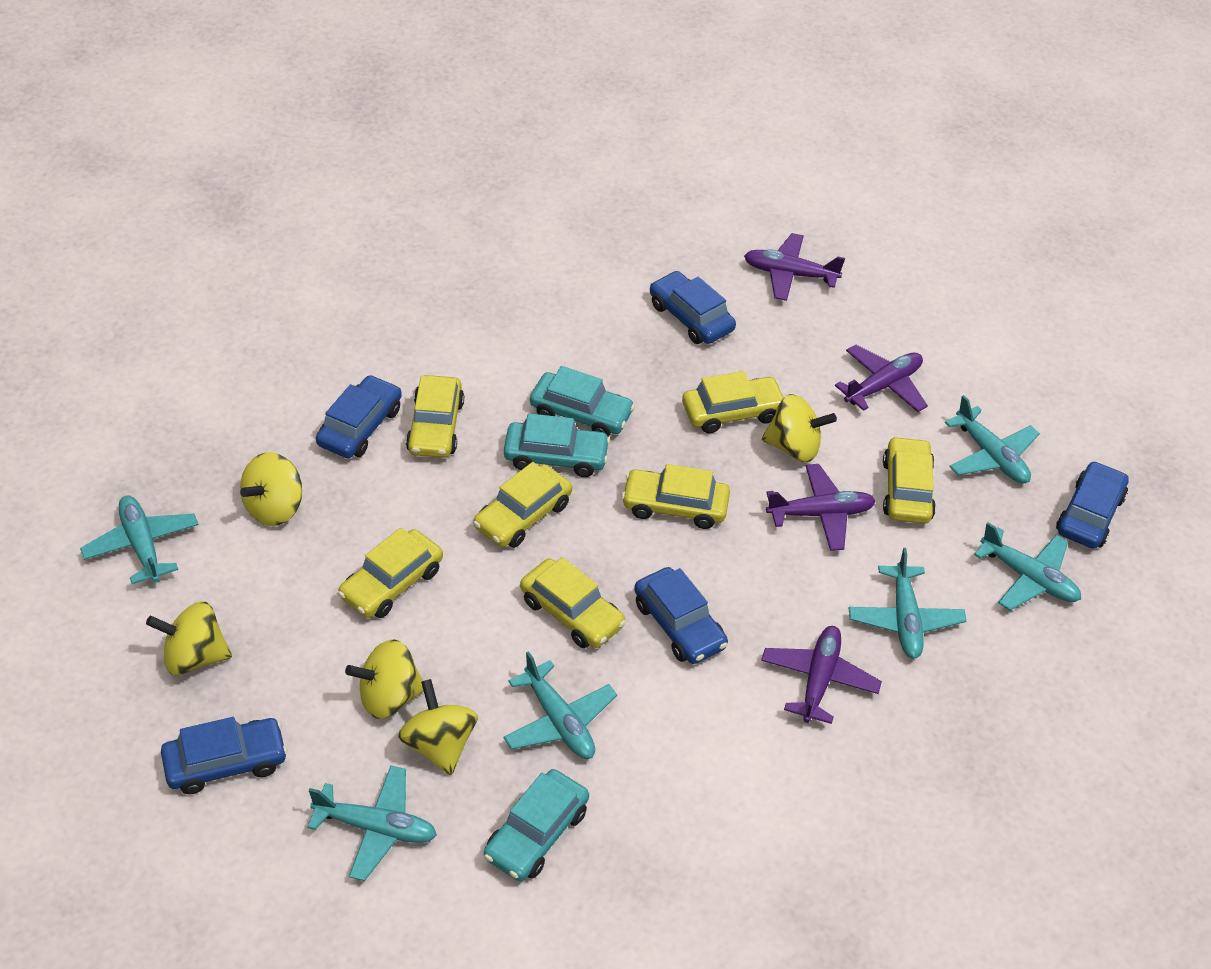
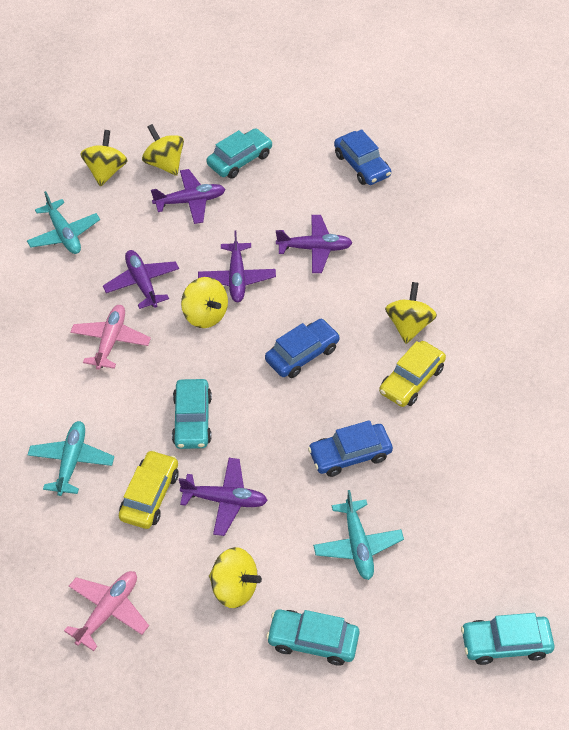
blue car: [161,717,287,794] [316,375,402,458] [634,567,728,664] [650,271,736,344] [1056,461,1129,549] = 5 -> [265,319,340,378] [308,420,393,477] [334,129,391,185] = 3
pink plane: none = 0 -> [64,571,149,651] [70,305,151,370] = 2
purple plane: [744,233,845,301] [761,626,882,724] [766,464,876,551] [835,345,928,412] = 4 -> [103,250,179,309] [151,169,225,224] [179,458,268,536] [198,231,276,302] [276,215,352,273] = 5
turquoise car: [484,769,589,881] [504,413,610,477] [530,366,635,436] = 3 -> [172,379,212,449] [207,128,273,179] [266,609,360,666] [461,613,554,665] = 4
turquoise plane: [80,495,199,584] [307,766,437,881] [503,651,617,759] [849,548,967,659] [945,395,1040,483] [974,523,1081,611] = 6 -> [27,191,100,254] [28,421,114,496] [313,490,404,580] = 3
yellow car: [338,528,443,618] [406,375,464,458] [473,462,572,548] [520,557,626,648] [621,464,730,529] [682,371,784,433] [883,436,936,524] = 7 -> [119,450,179,529] [379,341,446,407] = 2

